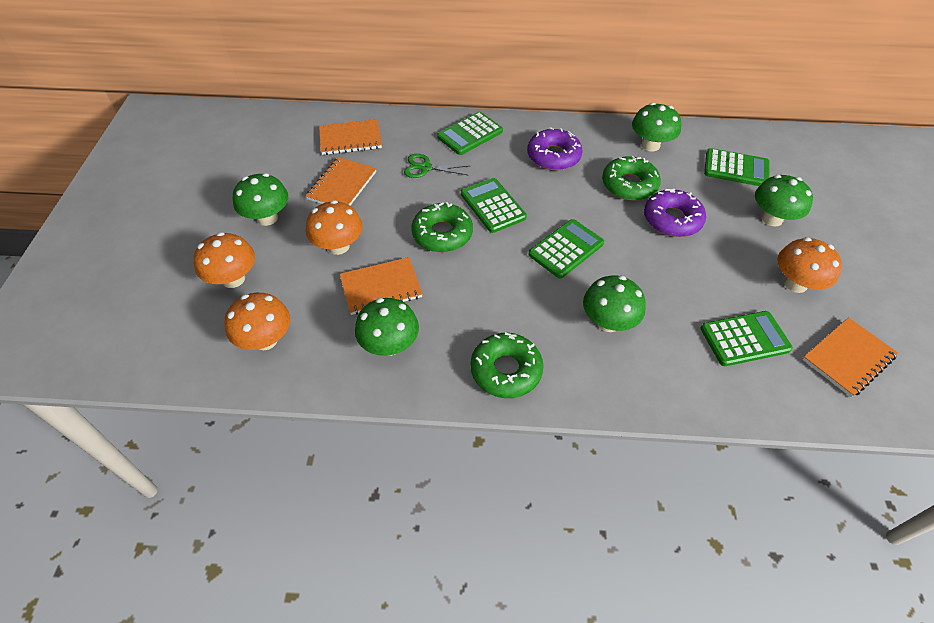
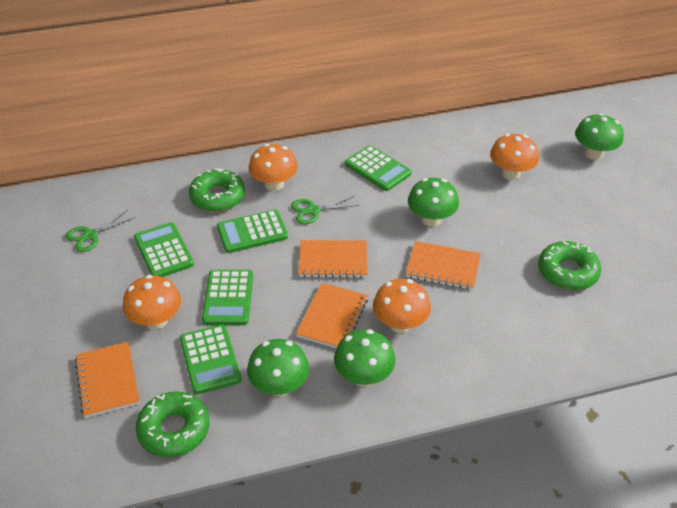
green mushroom: [233,173,288,226] [355,298,419,356] [583,276,646,332] [632,103,681,152] [755,175,813,226] = 5 -> [247,339,309,396] [334,329,396,387] [408,178,459,227] [575,113,624,160] = 4
green scissors: [404,154,469,178] = 1 -> [66,210,135,252] [291,196,359,224] = 2
purple donut: [527,127,583,171] [644,189,706,237] = 2 -> none = 0

